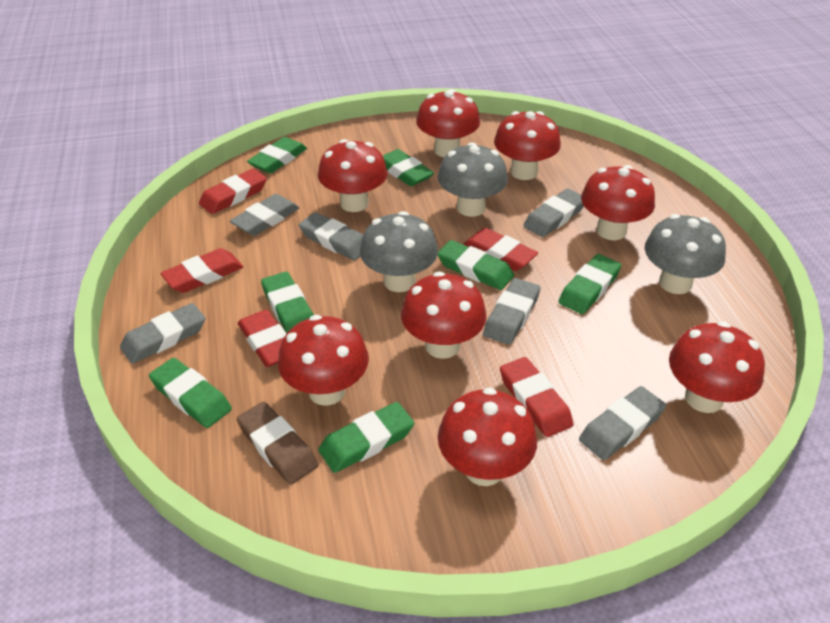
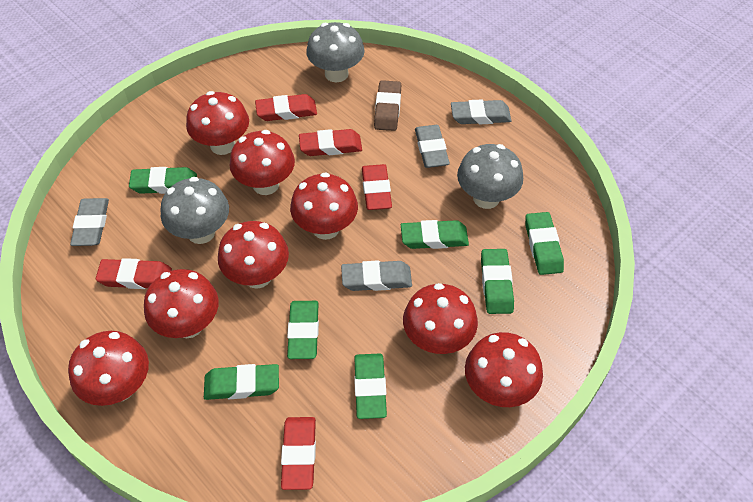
grey eraser: [120,303,206,364] [230,194,300,236] [299,212,363,260] [483,278,541,345] [523,188,584,237] [579,386,666,460] = 6 -> [70,198,109,246] [341,260,412,291] [415,125,450,168] [451,99,512,124] = 4

